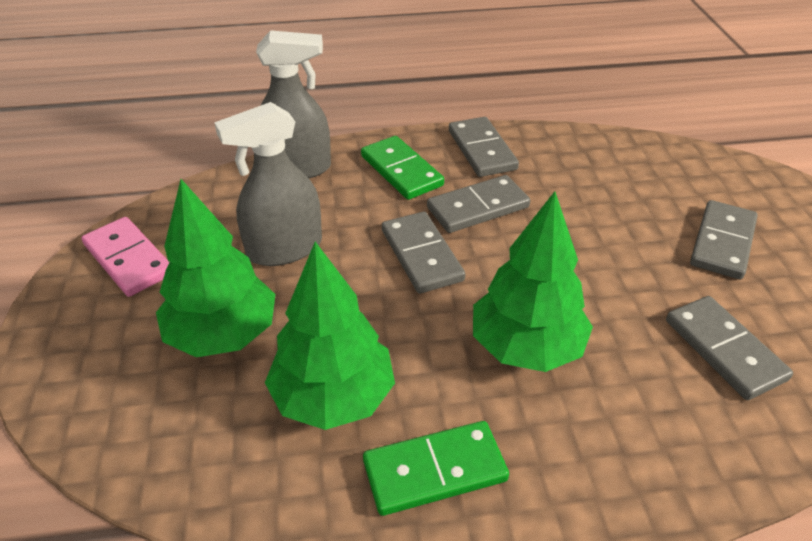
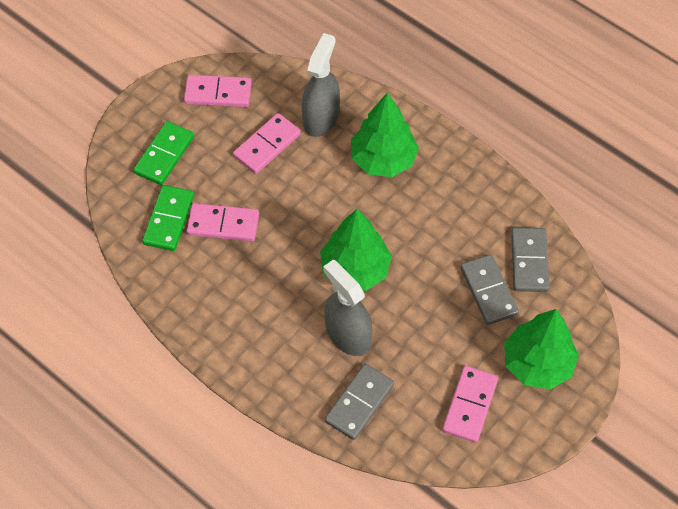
grey domino: [382,212,465,294] [427,175,530,233] [449,117,519,177] [666,296,793,400] [690,200,758,279] = 5 -> [325,364,394,440] [460,254,519,325] [511,227,549,292] = 3
pink domino: [81,217,169,297] = 1 -> [184,75,252,107] [187,203,259,241] [233,113,301,174] [442,366,498,443] = 4

